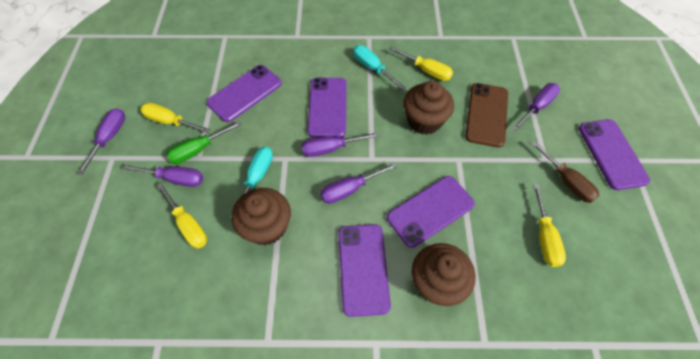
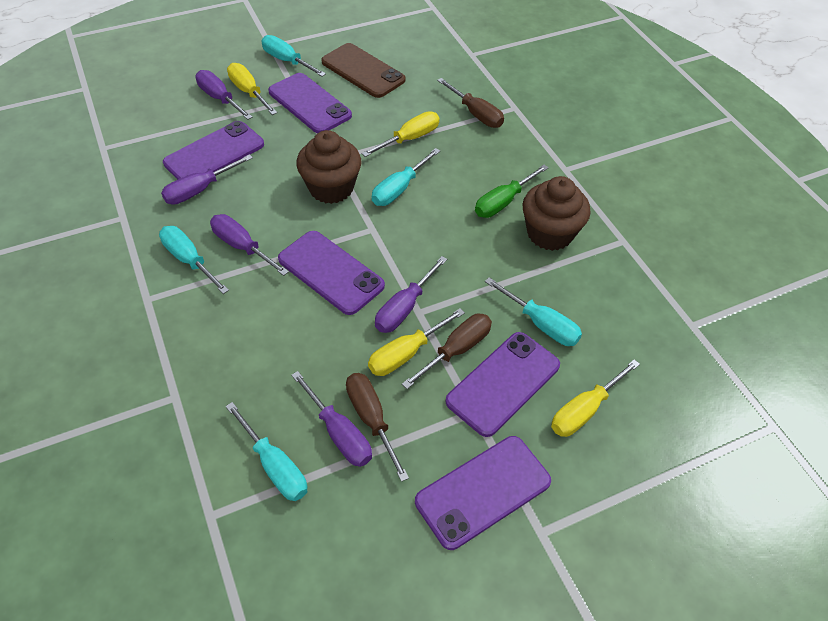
brown cupcake: [231,188,291,245] [403,81,454,135] [412,243,475,306] = 3 -> [296,130,361,204] [523,176,591,251] = 2
brown screwdriver: [530,140,599,203] = 1 -> [346,373,409,482] [402,314,492,389] [437,78,504,128] = 3
turquoise screwdriver: [230,147,273,218] [353,45,405,90] = 2 -> [159,226,229,294] [225,402,307,501] [261,35,326,76] [372,148,440,206] [485,277,582,346] = 5

